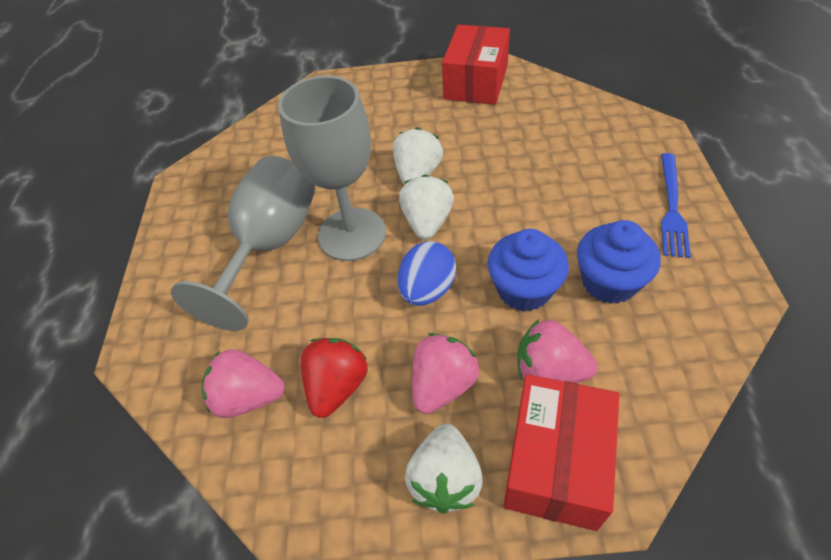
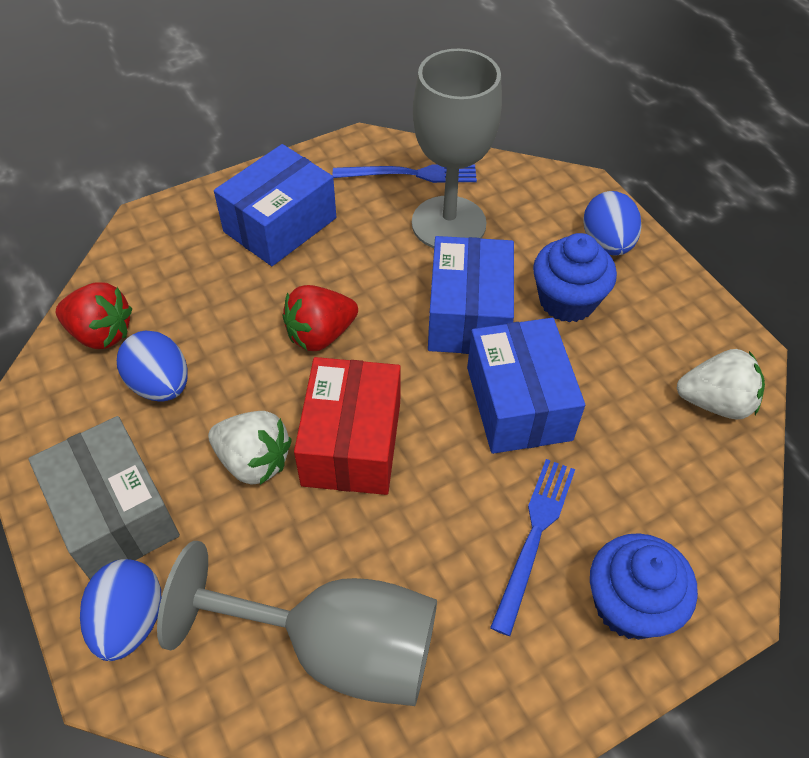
blue box: none = 0 -> [214,144,336,266] [428,236,514,354] [467,318,585,454] = 3
blue egg: [398,241,456,306] = 1 -> [80,559,161,661] [117,331,188,401] [583,191,642,255] = 3
blue fork: [661,153,691,258] = 1 -> [333,164,477,183] [490,459,575,636] = 2
grey box: none = 0 -> [28,416,180,579] = 1
pink strawberry: [202,349,285,418] [412,333,479,414] [517,320,598,383] = 3 -> none = 0
red box: [442,25,510,105] [504,374,619,531] = 2 -> [294,357,401,495] = 1
red strawberry: [301,338,368,418] = 1 -> [56,282,132,349] [283,285,358,351] = 2
white strawberry: [393,127,443,185] [399,174,454,240] [405,423,483,514] = 3 -> [208,411,291,485] [677,349,765,419] = 2

